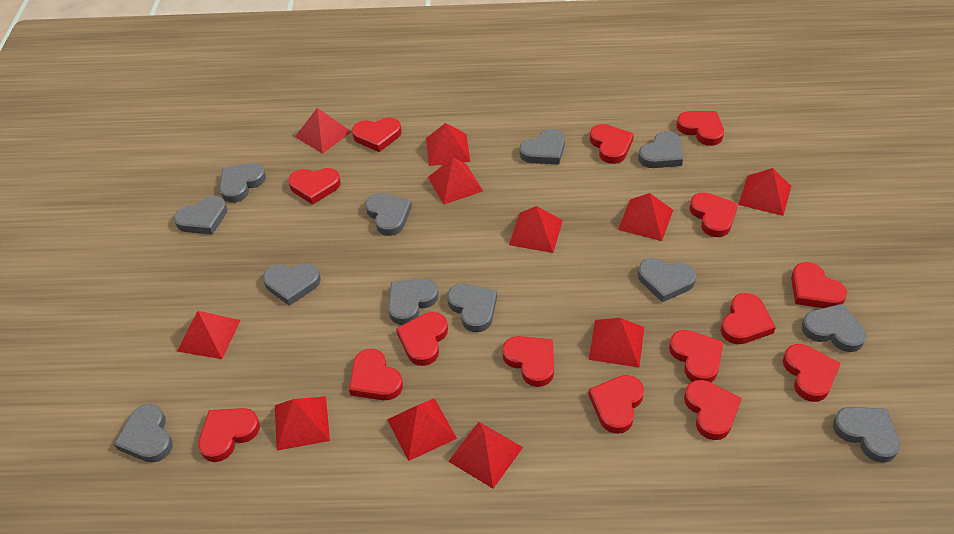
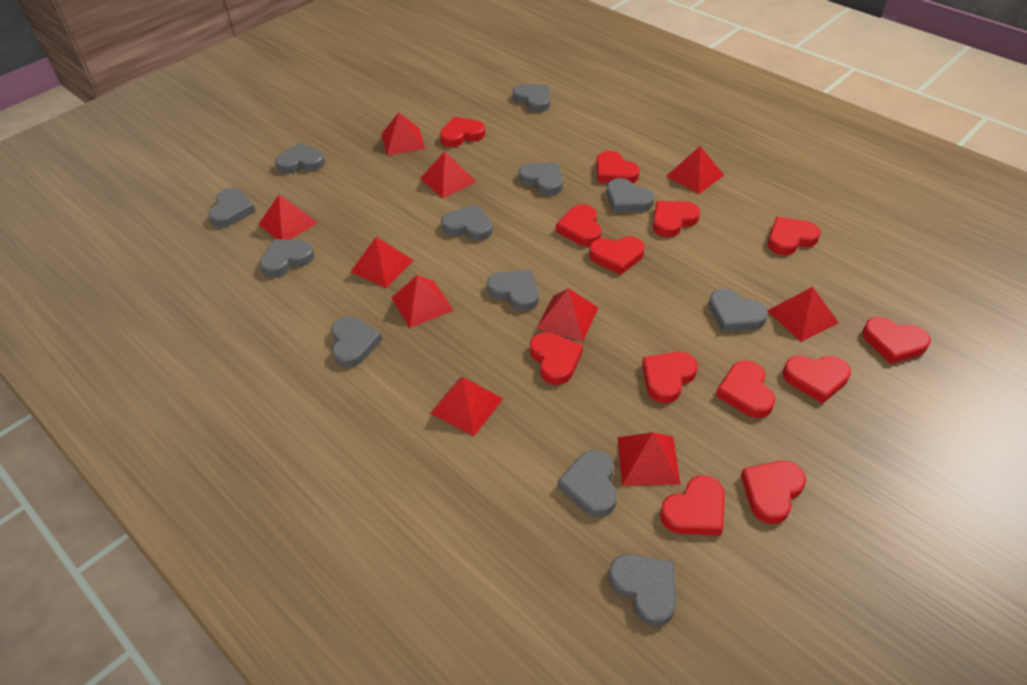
red heart: [198,408,260,462] [288,168,341,205] [349,349,403,400] [352,118,402,152] [396,312,448,366] [502,336,554,387] [588,375,644,434] [590,124,634,164] [669,330,724,382] [677,111,724,146] [684,380,742,440] [689,192,738,237] [721,293,776,344] [783,344,841,402] [791,262,847,308] = 15 -> [440,117,485,147] [530,332,583,385] [556,204,601,246] [589,236,644,275] [596,151,640,183] [642,352,698,403] [653,201,700,237] [660,475,725,536] [716,360,775,418] [741,461,806,524] [768,217,821,255] [783,356,851,404] [862,317,931,364] = 13
red pyramid: [177,311,241,359] [275,396,330,451] [295,108,351,154] [387,398,457,461] [426,123,470,166] [428,158,483,205] [448,422,523,489] [509,206,563,253] [589,318,644,367] [618,193,673,241] [738,168,791,216] = 11 -> [258,195,318,240] [351,237,414,288] [381,112,426,156] [392,275,454,328] [420,151,476,198] [430,377,504,436] [536,288,598,341] [617,432,681,485] [666,146,724,194] [768,287,839,342] = 10

